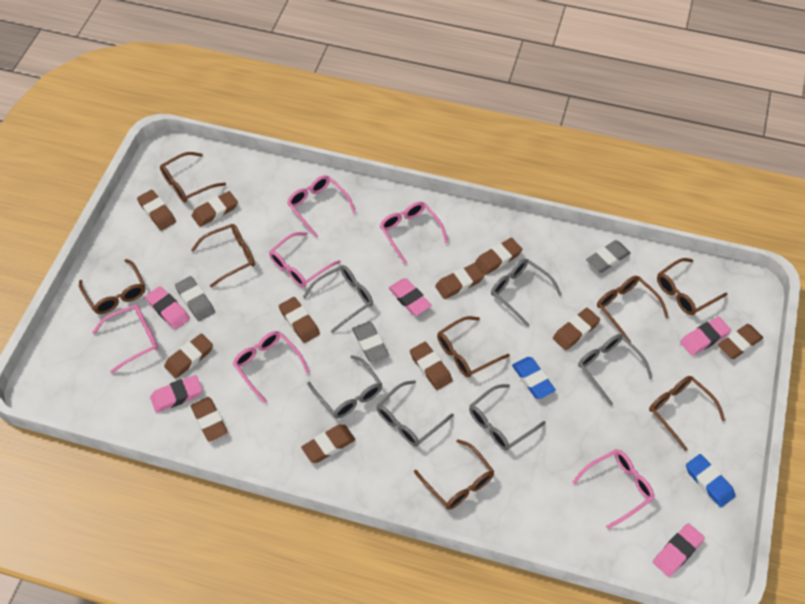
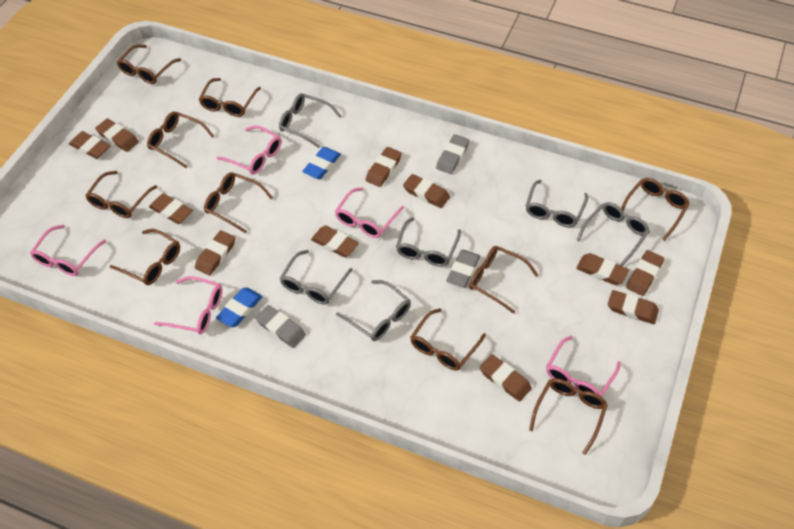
brown glasses: [79,259,145,314] [160,152,226,203] [191,224,255,288] [414,439,494,510] [437,316,510,377] [597,276,669,342] [649,376,725,451] [657,258,728,315] = 8 -> [85,171,157,218] [110,229,180,285] [117,44,181,84] [147,112,214,168] [199,78,261,117] [204,172,273,233] [410,308,486,371] [469,246,538,314] [529,378,608,455] [621,178,690,241] = 10
pink eraser: [145,286,190,330] [150,375,202,413] [389,278,432,316] [653,523,705,577] [680,317,731,356] = 5 -> none = 0
pink glasses: [92,305,158,373] [233,331,309,403] [269,232,340,287] [287,175,356,238] [380,202,448,264] [573,449,655,529] = 6 -> [30,225,106,276] [154,276,222,334] [217,125,281,174] [335,187,404,238] [546,336,621,397] = 5

